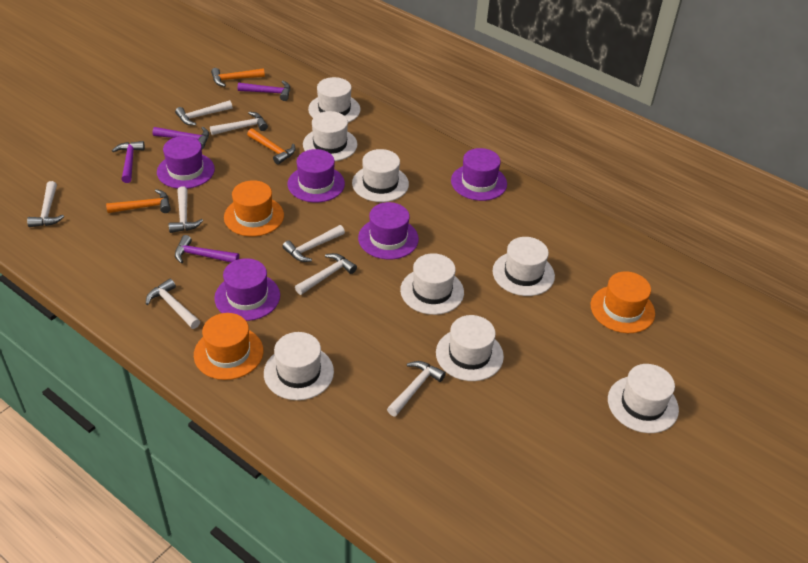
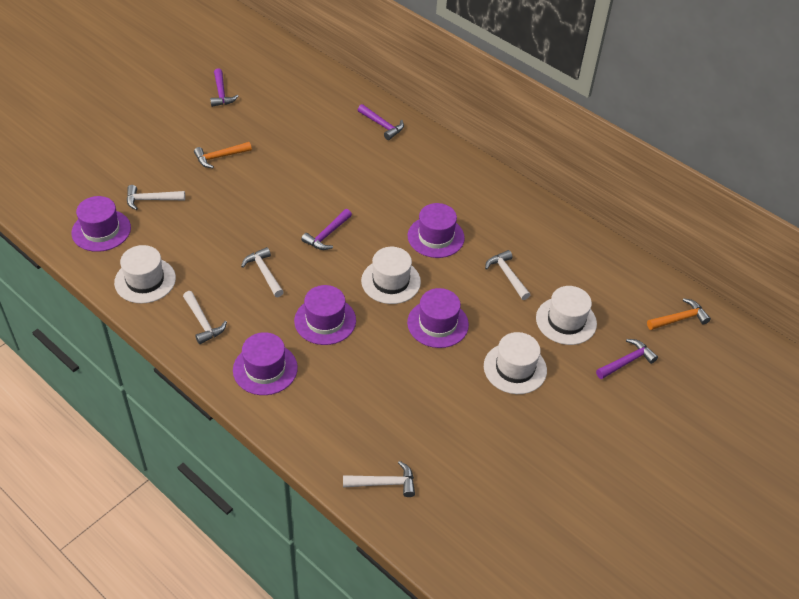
orange hammer: [106,189,171,213] [211,68,265,87] [247,128,296,165] = 3 -> [194,142,252,168] [647,298,711,330] = 2
orange hat: [194,313,263,380] [224,180,284,237] [591,271,655,333] = 3 -> none = 0
white hammer: [27,181,64,227] [146,279,200,329] [169,186,203,233] [175,100,232,126] [210,112,268,135] [282,225,345,262] [295,253,357,295] [387,361,446,417] = 8 -> [127,185,185,210] [183,291,227,344] [241,247,284,297] [343,461,415,497] [485,250,530,300] = 5
white hat: [264,332,334,400] [303,111,357,161] [308,77,361,123] [352,149,409,202] [400,253,464,315] [436,315,504,381] [493,237,555,296] [608,364,679,433] = 8 -> [114,245,176,303] [361,247,421,304] [484,332,547,394] [536,286,597,345] = 4

